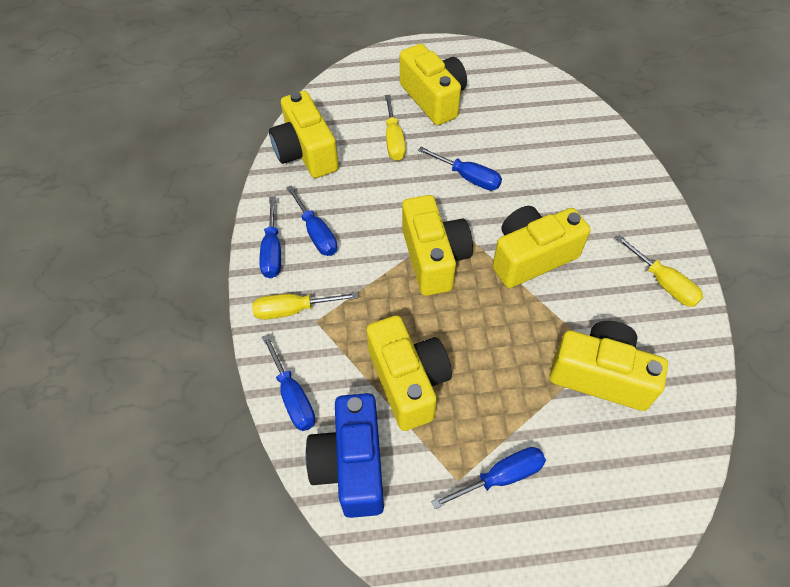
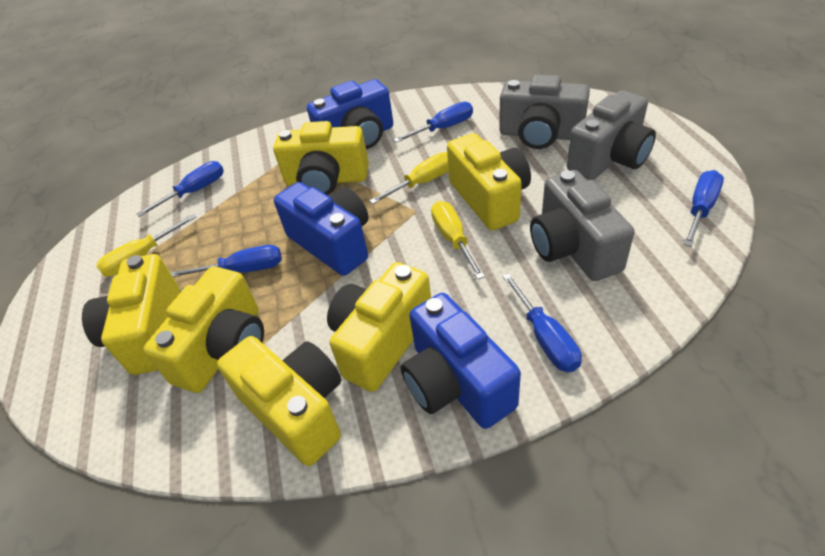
blue camera: [305,393,384,518] = 1 -> [274,182,369,276] [307,79,393,149] [401,293,521,429] = 3
grey camera: none = 0 -> [499,75,590,149] [530,170,634,281] [567,90,656,180] = 3

